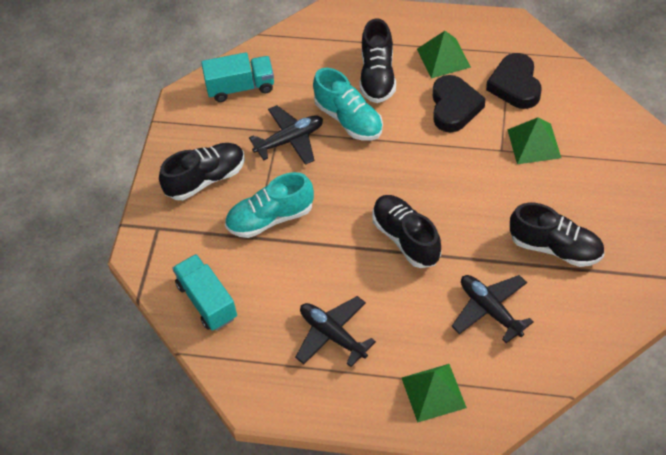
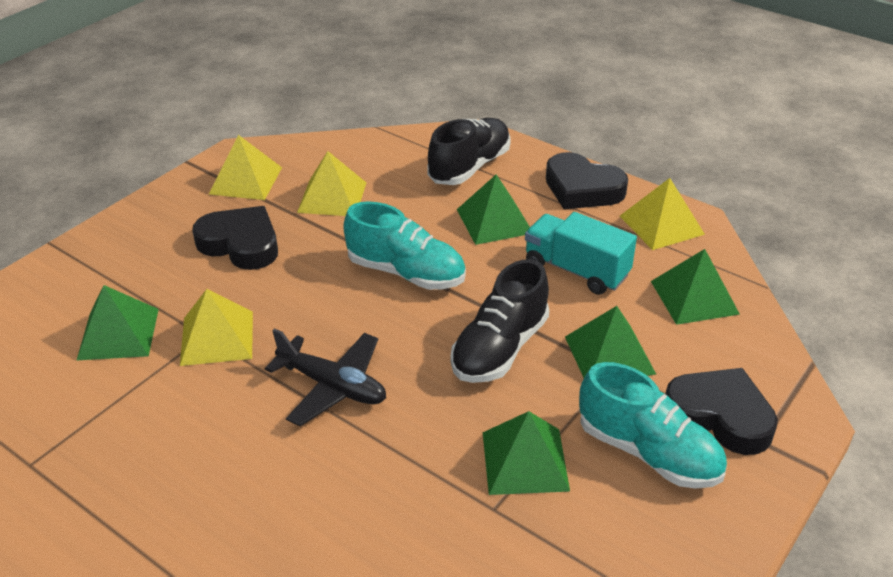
black heart: [433,75,486,132] [486,53,541,109] = 2 -> [192,206,278,270] [546,152,628,209] [665,368,778,455] = 3
black plane: [249,105,323,165] [295,296,376,367] [452,275,534,343] = 3 -> [265,328,386,426] = 1
black shoe: [159,143,245,200] [360,18,396,103] [372,195,441,268] [510,203,604,267] = 4 -> [427,118,511,185] [451,259,549,383] = 2
green pyramid: [402,364,467,422] [417,31,471,78] [507,117,561,164] = 3 -> [76,285,159,361] [457,174,530,245] [483,411,570,495] [565,306,656,378] [651,249,740,325] = 5
turquoise truck: [172,254,237,331] [201,52,274,102] = 2 -> [525,212,637,295] = 1
yellow pyramid: none = 0 -> [180,289,253,366] [209,135,282,200] [297,151,366,216] [620,178,705,250] = 4

